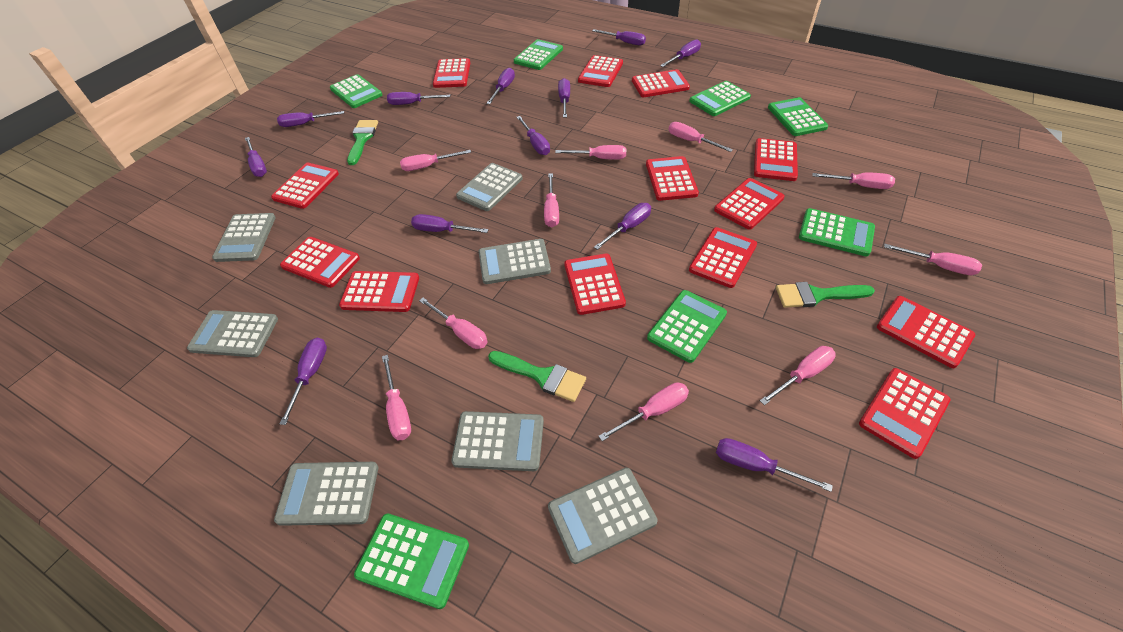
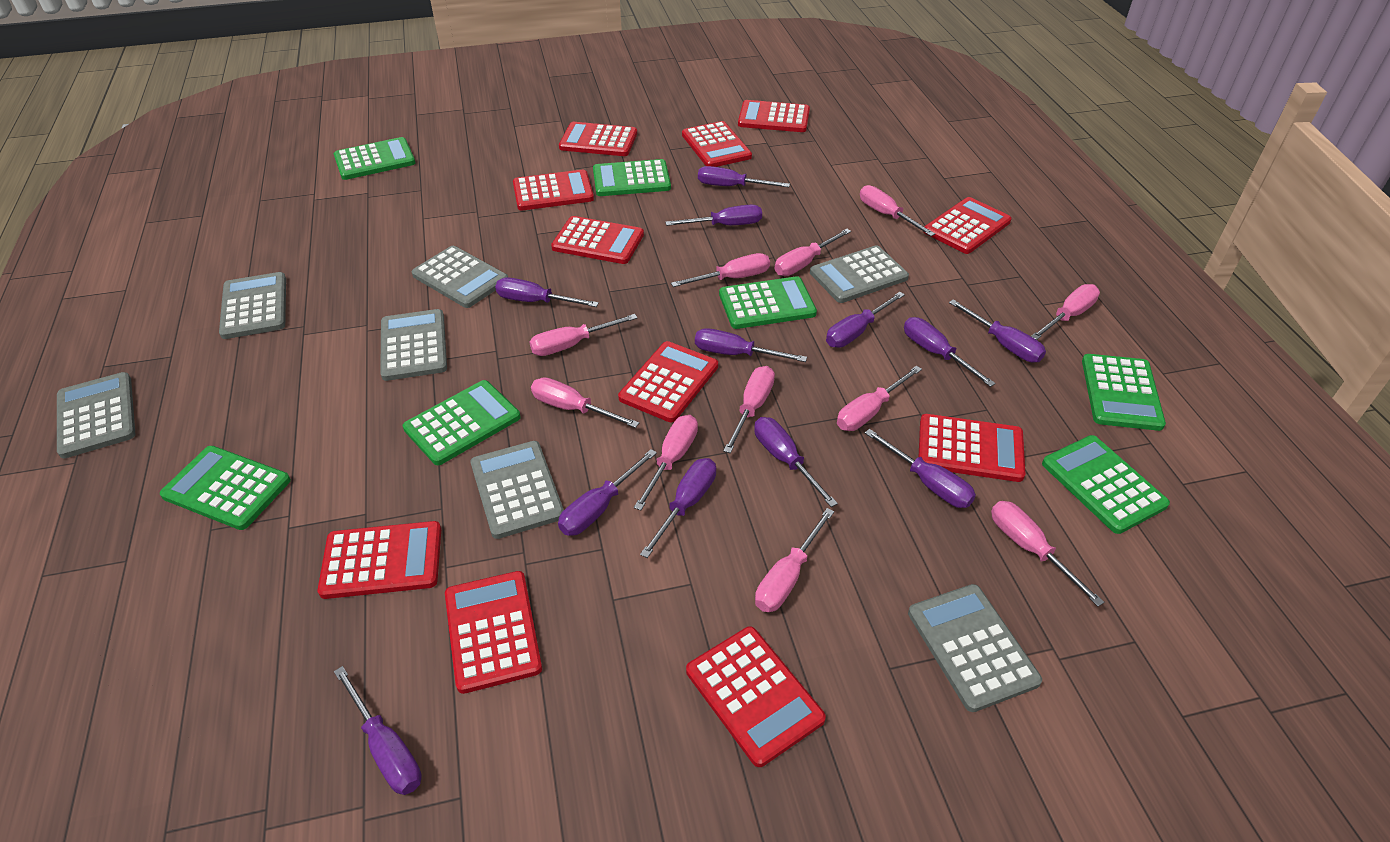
green brush: [347,120,378,165] [488,351,586,402] [776,282,875,308] = 3 -> none = 0
pink screwdriver: [382,355,411,440] [400,150,471,171] [419,298,488,349] [544,173,559,227] [555,145,626,160] [598,382,689,441] [669,122,733,152] [760,346,836,405] [812,173,895,189] [884,244,982,275] = 10 -> [530,314,637,356] [531,377,639,428] [634,415,698,510] [671,253,770,287] [723,366,775,453] [755,508,834,612] [775,229,851,276] [837,366,922,431] [860,185,935,236] [991,501,1104,606] [1031,284,1100,340] = 11
red calculator: [271,163,339,209] [280,237,360,288] [339,271,419,312] [433,58,470,88] [564,253,626,315] [578,55,623,87] [632,69,690,97] [646,156,699,201] [689,227,757,288] [714,178,785,230] [754,138,798,181] [859,368,951,459] [877,296,975,368] = 13 -> [318,521,441,599] [445,571,542,694] [513,169,594,211] [551,216,644,264] [559,122,637,156] [618,341,718,422] [682,121,752,167] [686,627,826,767] [738,100,810,132] [919,414,1025,482] [924,197,1012,254] = 11

